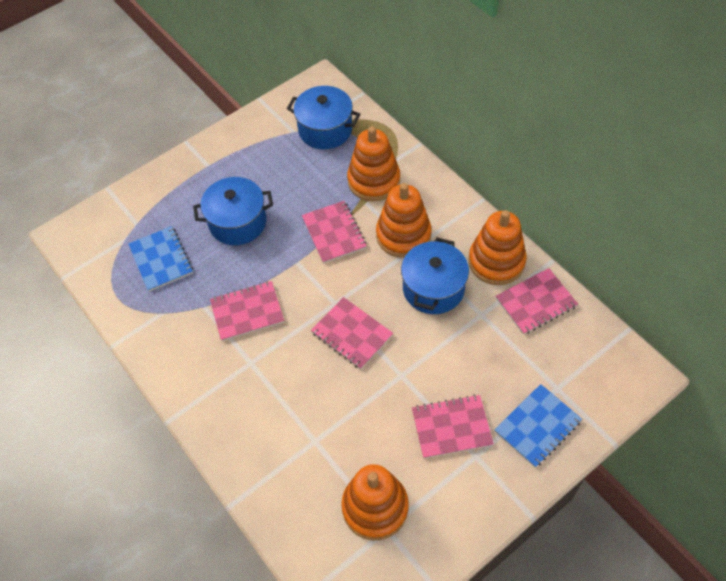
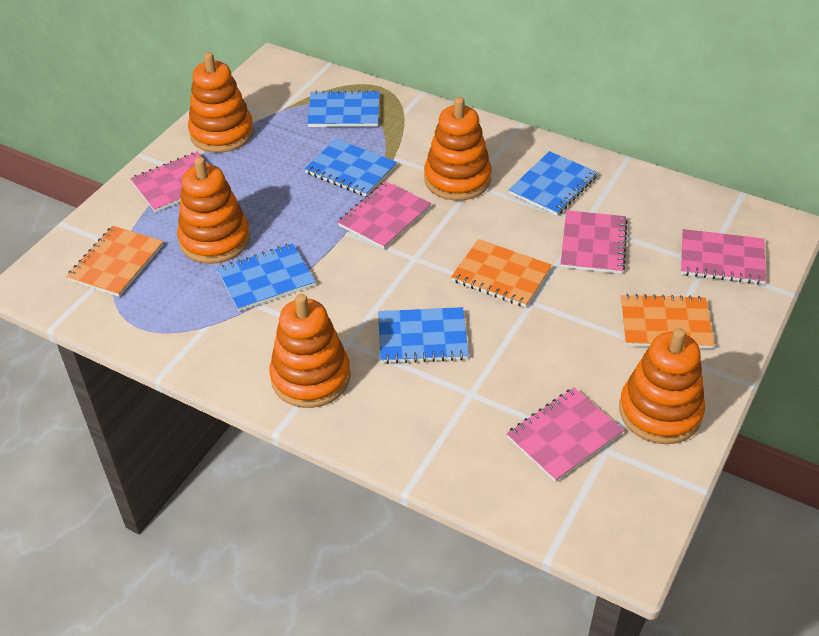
blue notebook: [128,226,193,292] [494,384,582,468] = 2 -> [217,243,316,311] [304,139,397,197] [307,90,380,127] [378,307,469,364] [509,151,598,216] = 5
blue pot: [193,177,273,245] [287,86,360,149] [401,238,469,314] = 3 -> none = 0
orange notebook: none = 0 -> [66,226,163,297] [451,239,552,308] [621,294,714,349] = 3
orange stacking toy: [341,464,409,541] [347,126,400,201] [376,183,432,258] [468,210,527,285] = 4 -> [177,157,250,264] [188,52,254,153] [269,294,351,408] [424,97,492,201] [619,328,705,444] = 5

